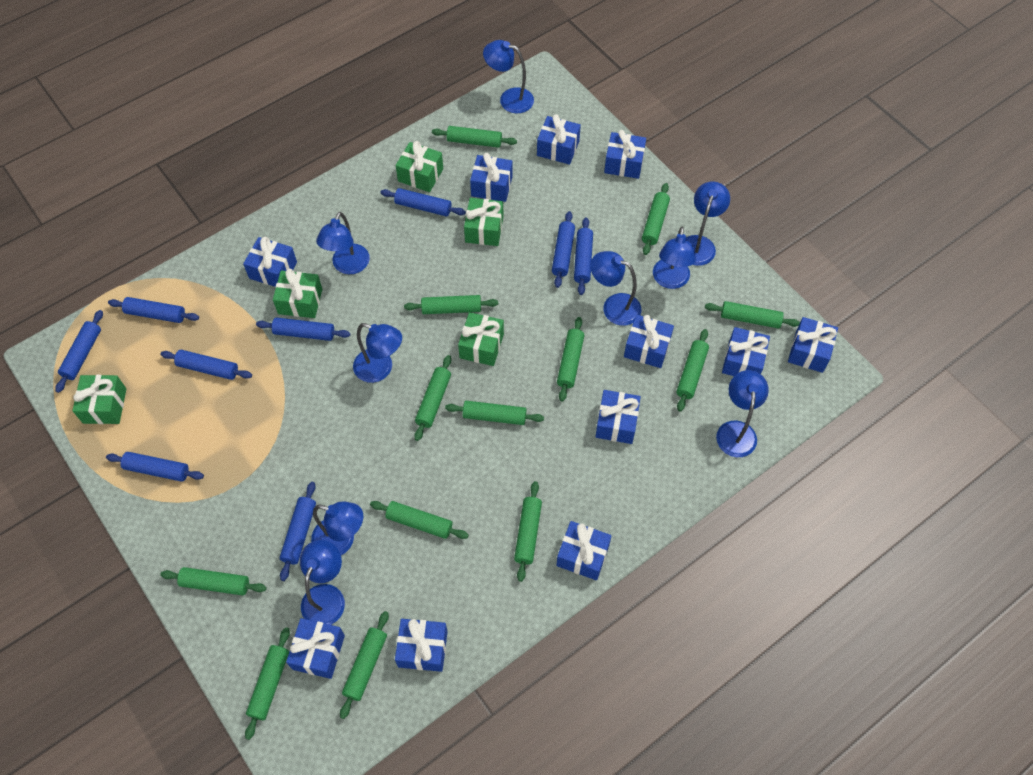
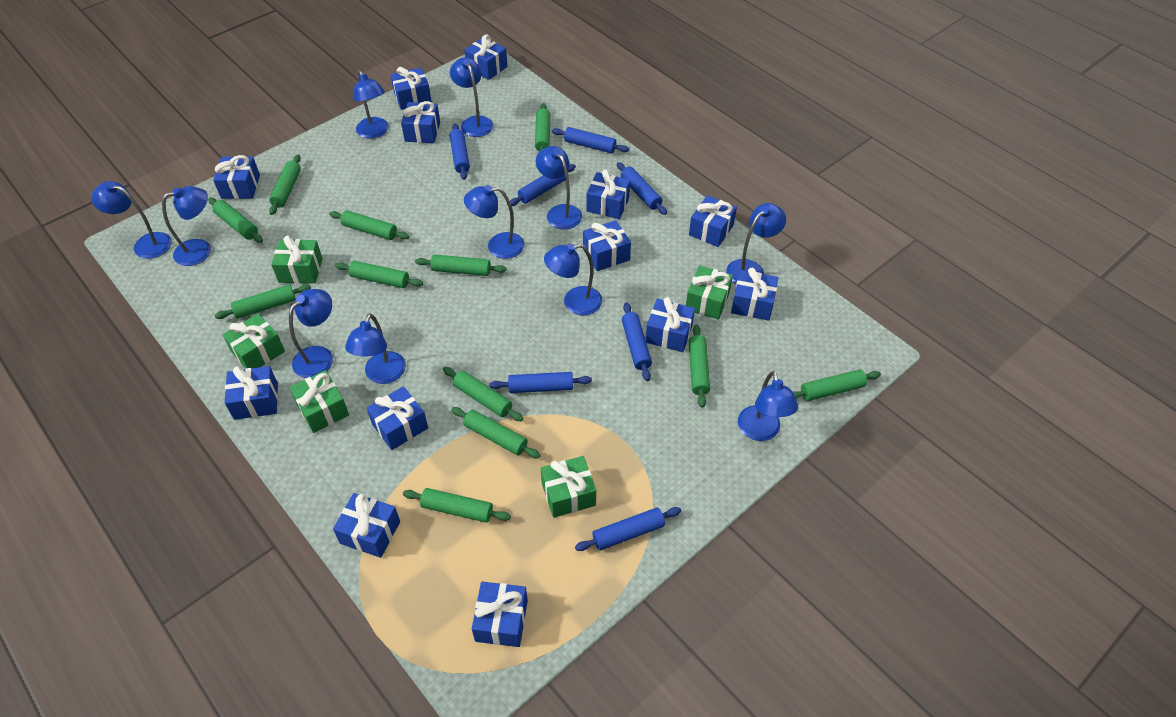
blue gift: [243,237,297,287] [286,618,345,679] [395,619,448,672] [470,153,512,202] [537,114,581,165] [556,521,612,580] [595,390,641,444] [604,130,646,179] [624,315,674,368] [722,327,770,376] [788,317,838,373] = 11 -> [213,155,260,199] [225,366,278,420] [333,493,400,558] [366,386,428,450] [390,67,432,110] [401,101,440,143] [464,34,507,80] [472,582,528,647] [583,220,631,271] [586,170,630,219] [645,297,695,352] [689,195,737,247] [731,268,778,321] = 13
blue lamp: [300,540,345,625] [311,502,363,555] [316,212,370,274] [353,323,402,383] [483,40,534,114] [590,251,642,326] [653,227,696,289] [686,181,730,266] [716,370,769,457] = 9 -> [91,181,172,259] [162,186,211,266] [289,289,333,378] [345,313,406,384] [353,70,389,139] [450,57,494,137] [464,185,525,259] [536,146,582,229] [544,243,602,315] [726,203,786,284] [738,371,798,441] = 11
blue rolling pin: [55,310,103,393] [106,452,204,482] [108,297,199,323] [160,350,252,380] [256,318,350,341] [280,482,316,581] [380,188,466,216] [552,211,575,288] [574,217,593,295] = 9 -> [450,124,470,180] [489,372,592,393] [510,164,576,206] [552,127,629,153] [575,507,681,551] [617,162,667,215] [622,303,652,381] = 7
green rolling pin: [160,567,266,595] [245,627,290,740] [340,611,389,719] [370,501,469,539] [404,295,498,314] [414,355,451,441] [432,126,517,148] [445,401,544,425] [514,481,542,582] [557,317,585,402] [642,183,670,255] [676,329,709,411] [705,301,800,329] = 13 -> [208,198,263,243] [214,284,311,319] [269,154,301,215] [329,210,409,240] [335,261,423,288] [403,488,511,523] [415,254,507,276] [443,367,523,421] [452,407,541,458] [535,103,550,152] [689,325,710,408] [793,369,881,401] = 12

